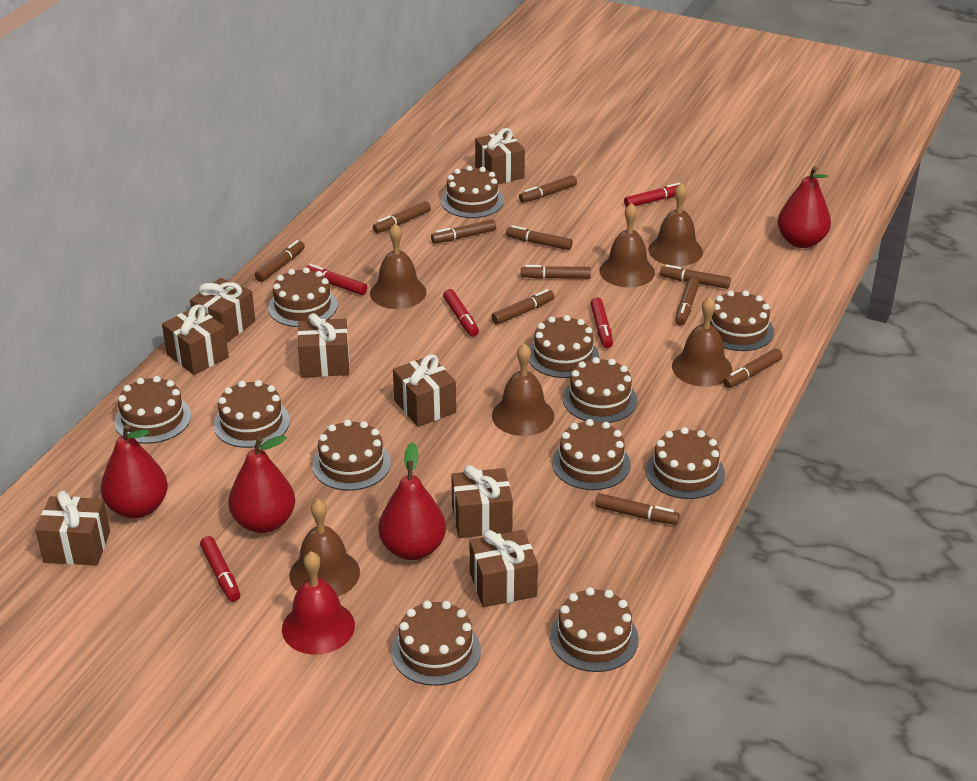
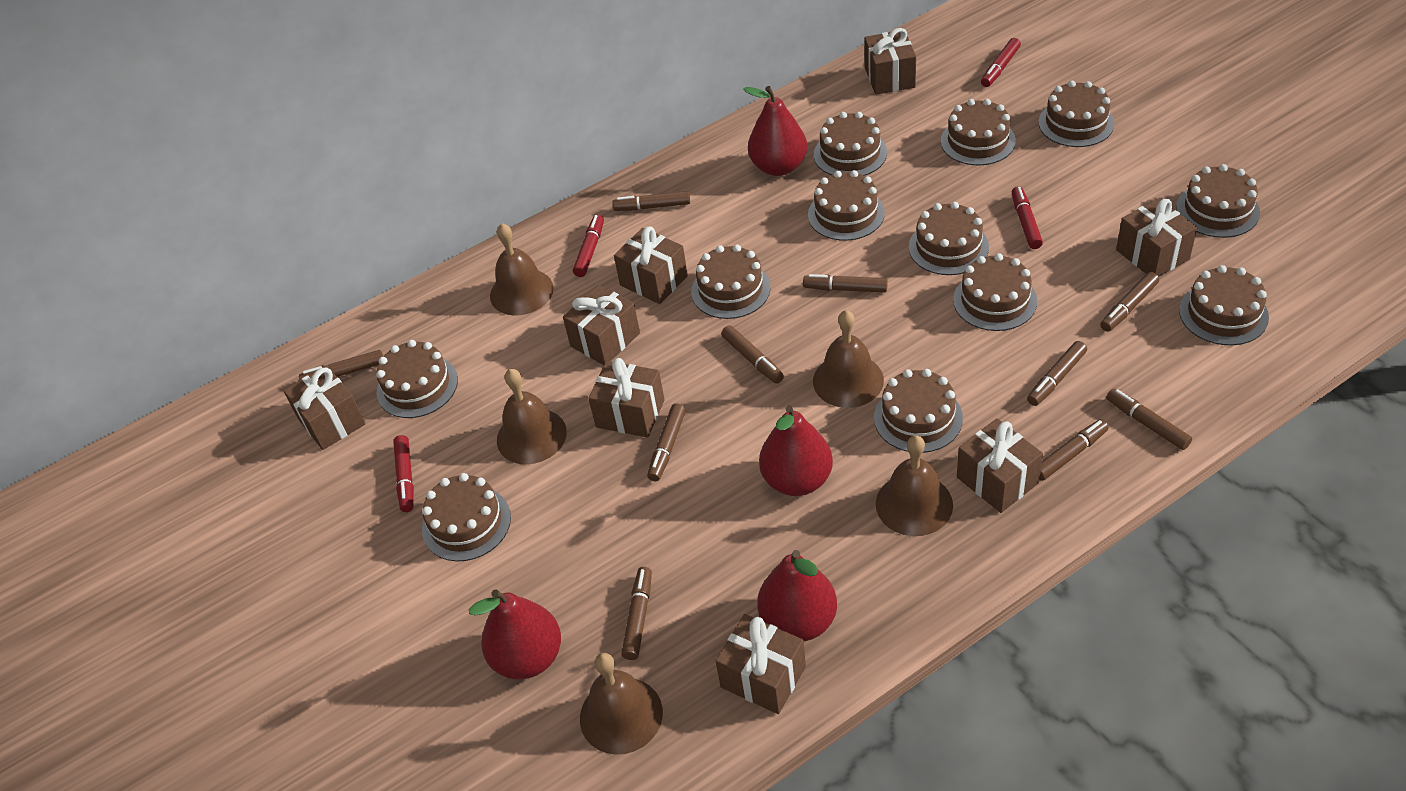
brown bell: [290,499,360,597] [370,223,427,309] [492,343,554,436] [599,203,655,288] [648,183,703,266] [672,297,732,387] = 6 -> [490,223,554,316] [497,369,567,464] [580,653,663,755] [813,310,884,408] [876,435,953,536] = 5
brown marker: [255,240,305,282] [373,201,431,233] [431,219,496,243] [491,289,554,325] [506,225,573,250] [519,175,577,203] [521,265,591,279] [595,493,680,525] [660,265,731,289] [675,278,699,325] [723,348,783,388] = 11 -> [299,350,383,380] [612,191,690,211] [621,567,652,660] [647,403,686,481] [721,325,784,384] [803,274,888,293] [1027,341,1087,406] [1039,419,1109,481] [1100,272,1159,332] [1106,388,1192,450] = 10
red bell: [282,551,355,655] = 1 -> none = 0
red marker: [200,536,241,602] [306,264,367,295] [443,289,479,337] [590,297,613,348] [624,183,680,207] = 5 -> [393,435,414,512] [573,215,604,277] [981,38,1021,87] [1012,186,1043,249] = 4

